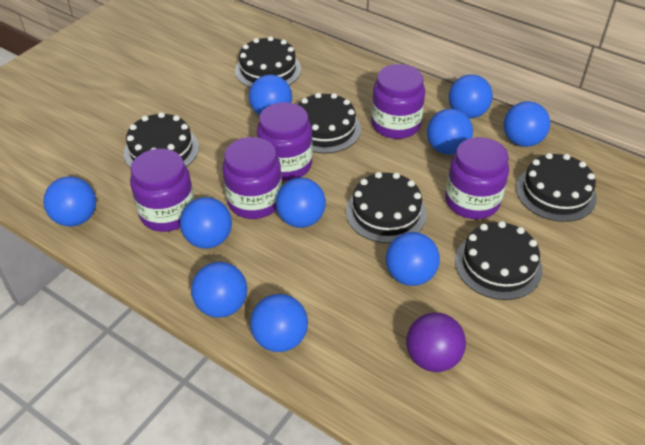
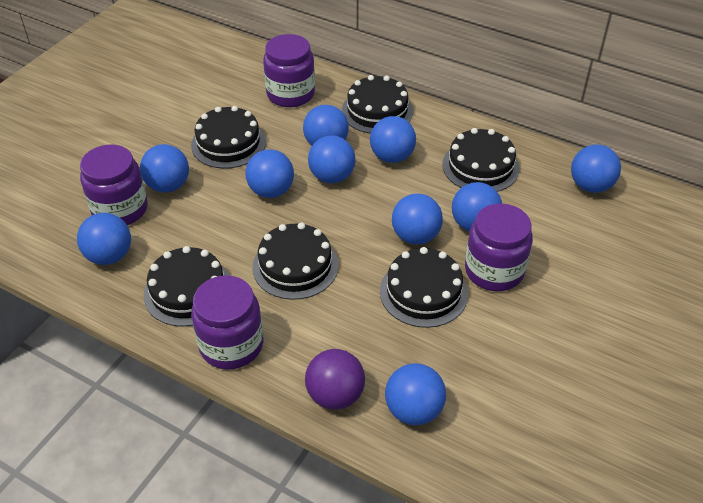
purple jar: [130,149,194,232] [222,137,282,219] [257,102,313,181] [371,64,425,139] [445,137,509,219] = 5 -> [80,145,147,225] [191,275,263,369] [263,34,315,107] [465,203,533,291] = 4

